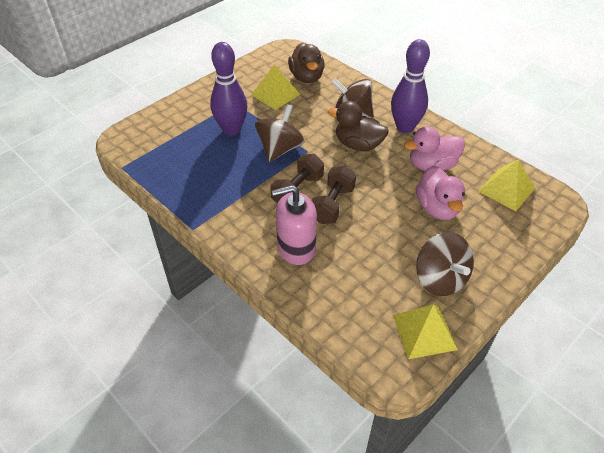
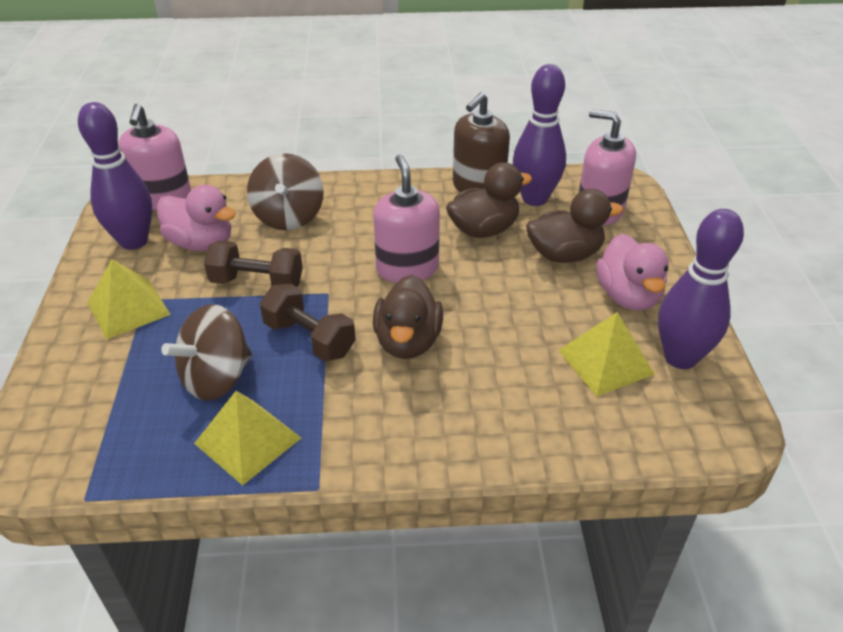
brown duck: [288,43,325,83] [328,101,388,151] = 2 -> [373,275,443,359] [446,162,532,238] [526,189,623,263] = 3
brown soap dispenser: none = 0 -> [453,92,510,192] = 1
brown spinning top: [255,104,305,162] [331,78,374,118] [416,232,474,296] = 3 -> [161,304,252,400] [247,153,324,230] = 2
pink soap dispenser: [272,185,317,265] = 1 -> [118,104,191,210] [373,155,440,283] [579,109,636,226] = 3
purple bowling pin: [210,42,247,136] [391,39,430,133] = 2 -> [78,102,152,250] [513,64,566,206] [658,209,744,369] = 3

